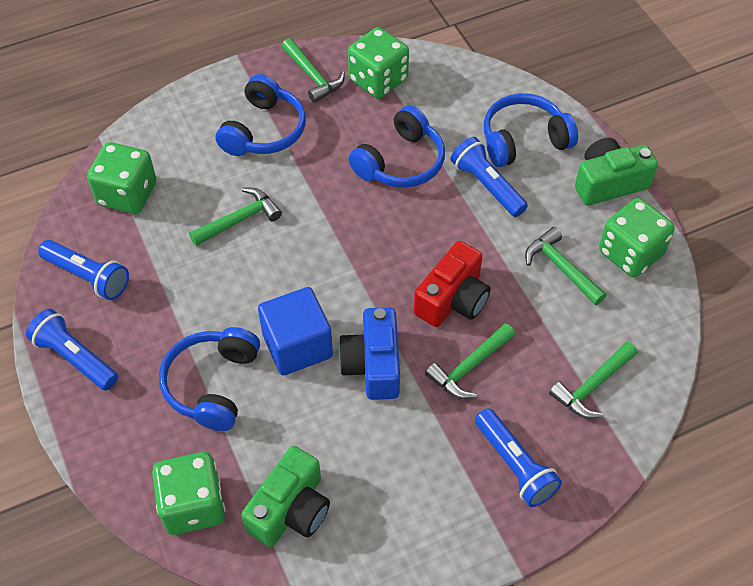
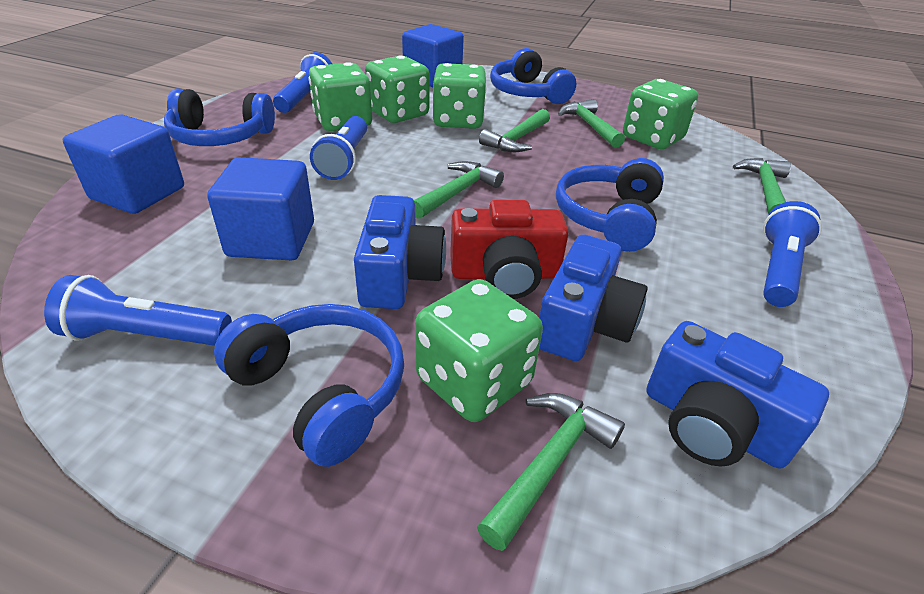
blue camera: [338,307,400,400] = 1 -> [354,195,446,309] [539,234,648,361] [647,321,829,468] = 3
blue cube: [258,287,333,375] = 1 -> [63,114,184,214] [207,157,314,261] [402,24,464,87] = 3
green camera: [241,446,330,547] [575,138,658,206] = 2 -> none = 0
green dice: [87,142,156,214] [152,452,225,535] [348,27,409,99] [599,198,675,277] = 4 -> [309,62,372,131] [365,56,430,123] [415,279,543,422] [433,63,486,129] [623,79,698,149] = 5

